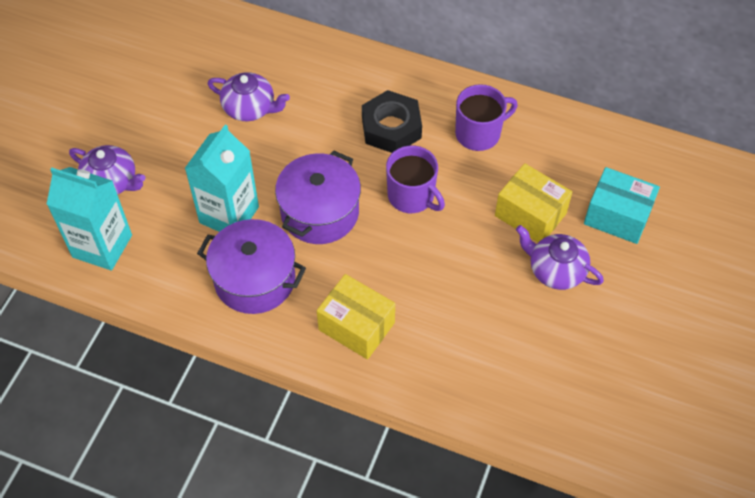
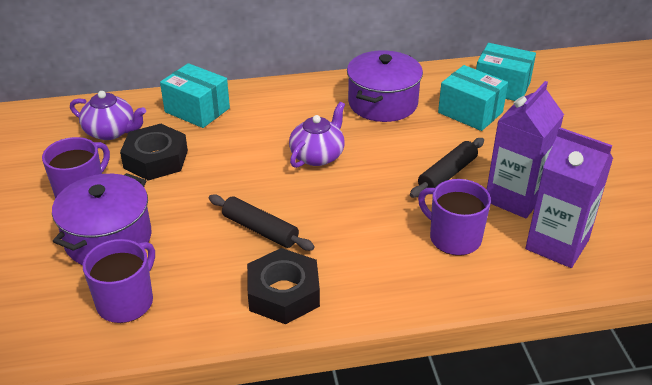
black nut: [362,90,422,153] = 1 -> [120,124,188,181] [247,248,320,324] = 2
black rolling pin: none = 0 -> [209,195,315,251] [410,138,484,198] = 2
purple carton: none = 0 -> [487,81,564,218] [525,127,613,268] = 2
purple mug: [386,146,445,213] [455,84,518,151] = 2 -> [42,137,110,199] [83,239,155,323] [418,179,491,256] = 3
purple teapot: [69,145,145,195] [208,72,290,121] [516,225,604,290] = 3 -> [70,91,146,140] [289,102,345,168] = 2
turquoise box: [584,167,660,244] = 1 -> [160,63,230,128] [438,65,508,131] [476,43,536,101] = 3
turquoise carton: [46,167,132,271] [185,125,259,232] = 2 -> none = 0
yellow box: [317,274,395,359] [495,163,572,242] = 2 -> none = 0

